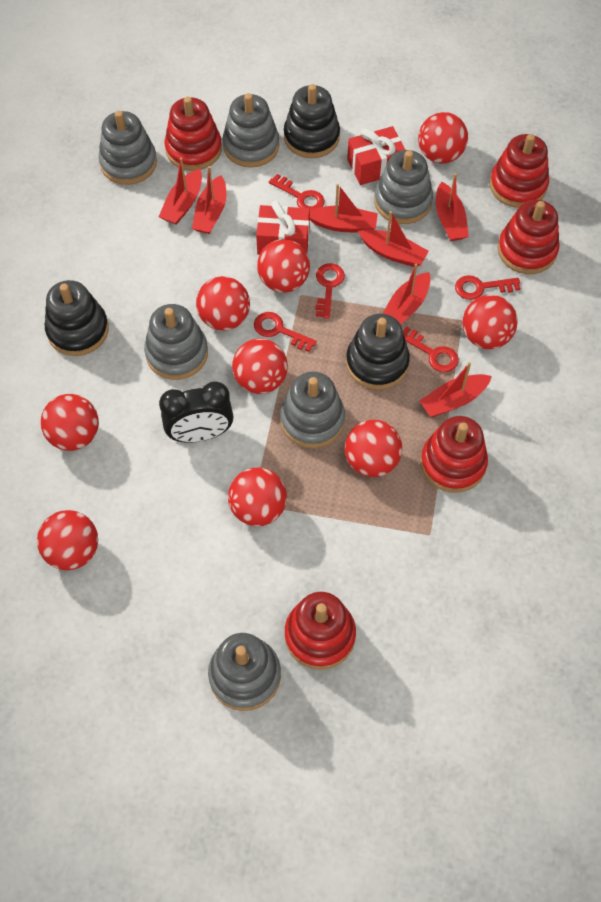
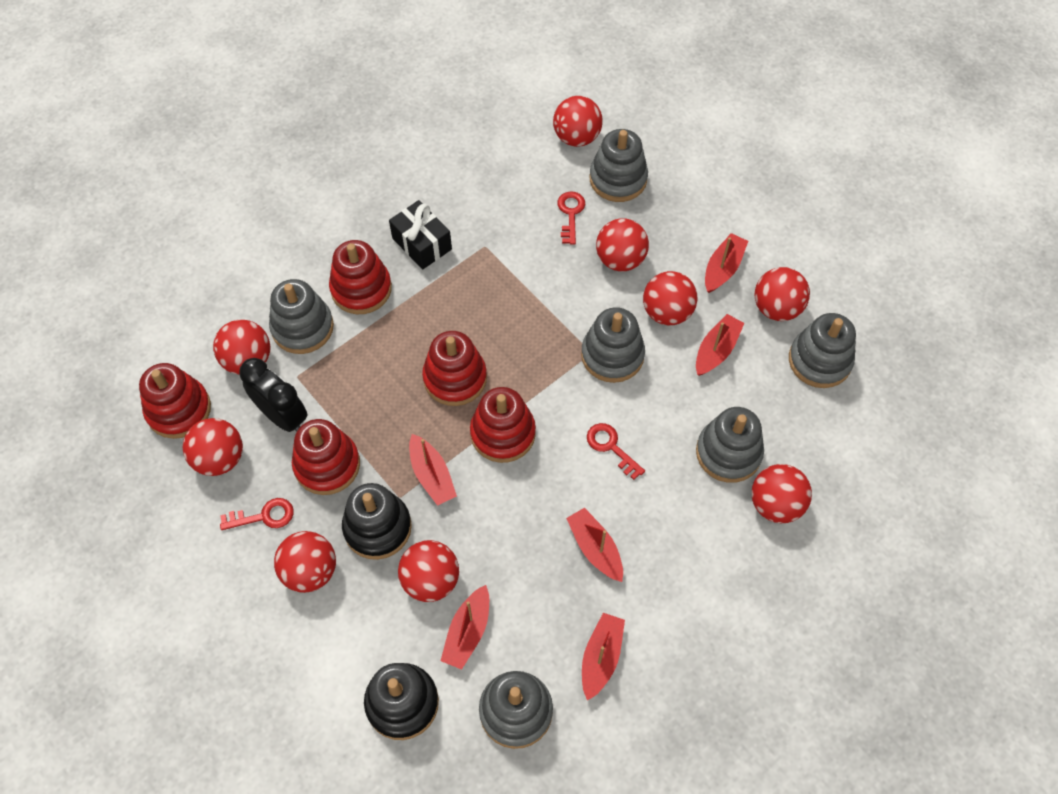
black gift: none = 0 -> [389,200,452,269] = 1
black stacking toy: [45,280,109,356] [284,84,340,158] [346,314,410,390] = 3 -> [342,483,412,560] [364,663,439,740] = 2
red boat: [159,158,202,225] [192,166,226,234] [310,184,378,232] [358,211,429,267] [383,264,430,325] [420,362,492,417] [436,173,469,241] = 7 -> [409,434,457,506] [441,585,489,670] [566,508,623,582] [582,613,625,701] [696,314,744,376] [705,233,748,293] = 6
red gift: [256,201,310,255] [347,126,405,185] = 2 -> none = 0
red key: [254,312,317,352] [269,174,325,210] [315,263,345,319] [403,326,459,372] [455,275,521,300] = 5 -> [220,498,294,530] [558,191,585,245] [587,423,645,480] = 3

